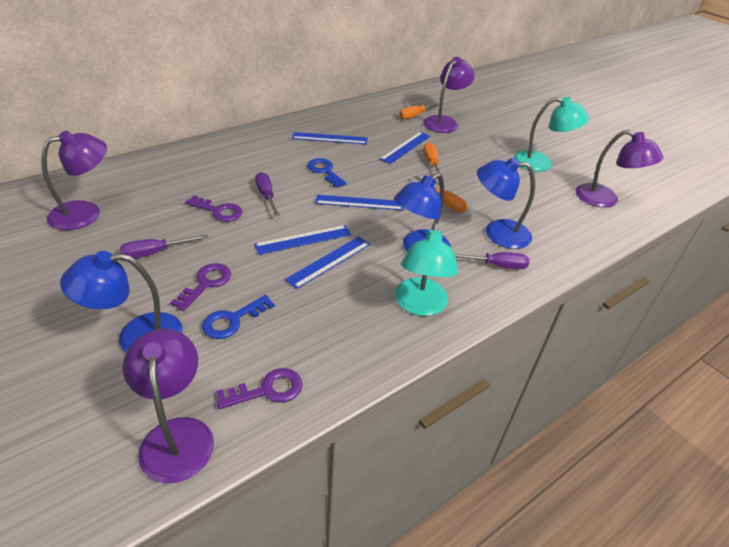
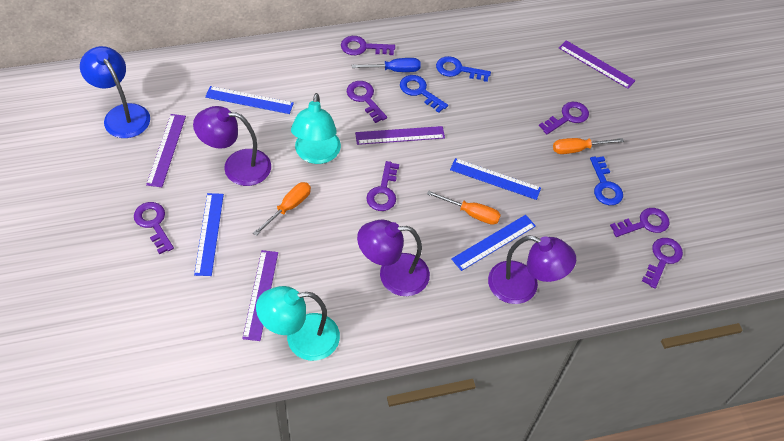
blue key: [202,295,275,339] [307,158,346,188] = 2 -> [400,75,448,113] [436,56,491,82] [590,156,623,205] = 3
blue lamp: [60,251,183,352] [394,173,451,252] [477,157,535,249] = 3 -> [80,46,150,138] = 1
blue ruler: [254,225,351,255] [285,236,370,289] [292,132,367,144] [315,195,404,210] [379,132,430,164] = 5 -> [194,193,224,276] [205,86,294,114] [450,158,541,200] [451,215,536,271] = 4
blue screwdriver: none = 0 -> [352,58,421,72] = 1
purple key: [170,263,231,311] [185,196,242,222] [216,368,303,409] = 3 -> [134,202,174,254] [341,36,395,55] [347,81,387,123] [366,161,399,211] [539,102,589,134] [610,208,669,237] [642,238,683,289] = 7
purple lamp: [41,131,107,230] [123,329,214,484] [423,57,474,133] [576,130,663,208] = 4 -> [193,106,271,186] [357,220,430,296] [488,236,576,304] = 3
purple ruler: none = 0 -> [146,114,186,187] [242,250,278,341] [355,126,445,145] [559,40,636,89] = 4
purple screwdriver: [120,234,208,258] [255,172,280,216] [455,252,529,269] = 3 -> none = 0

